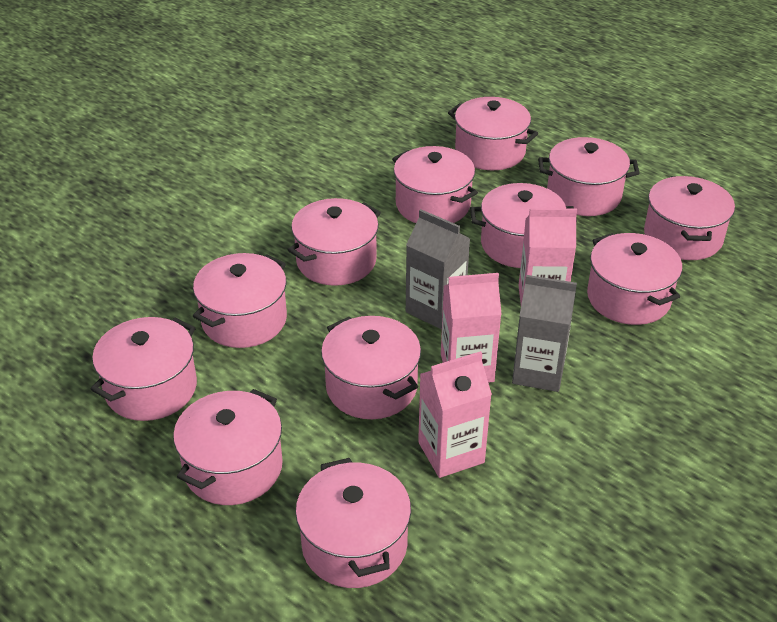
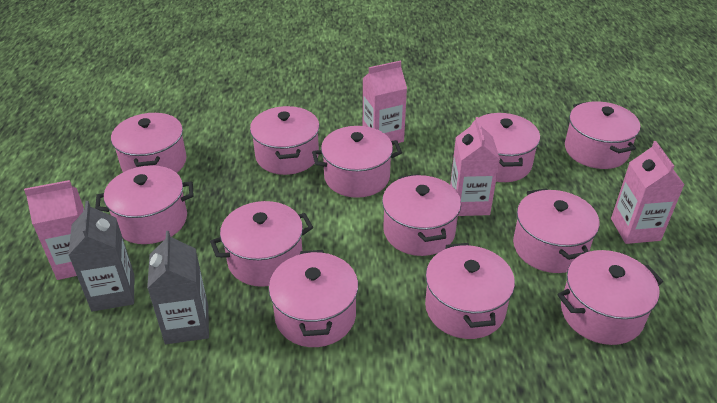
pink carton: [418,351,492,478] [441,273,501,383] [518,208,577,304] = 3 -> [24,180,84,280] [362,61,407,143] [450,117,500,216] [611,141,684,244] = 4

